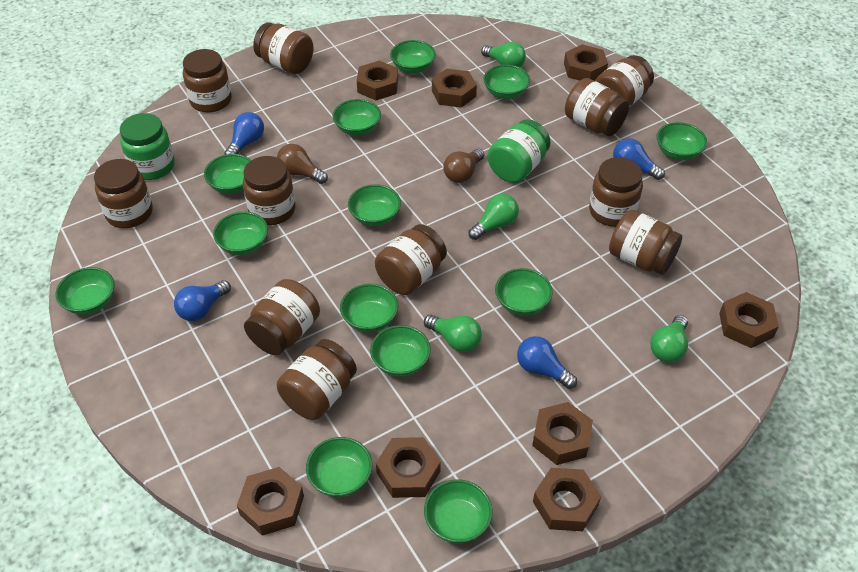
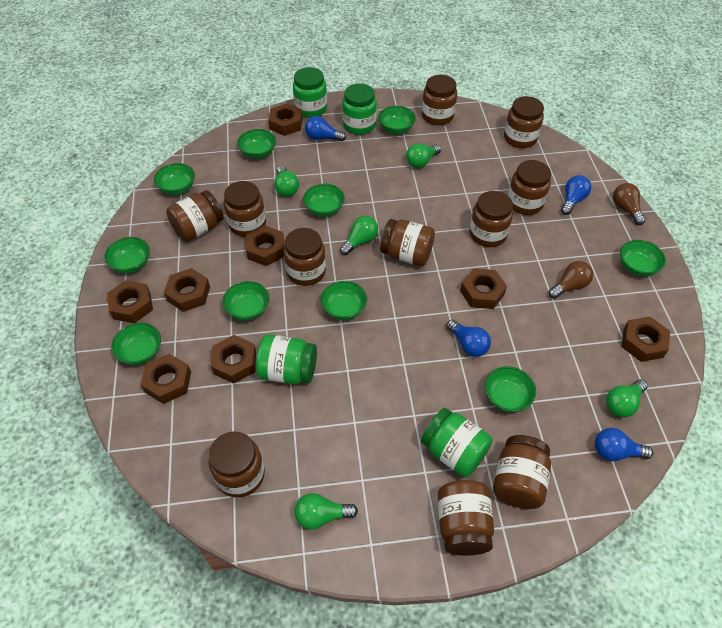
green bowl: [55,267,114,315] [204,154,251,194] [213,212,268,255] [306,437,372,497] [332,99,381,136] [340,284,398,332] [348,184,401,226] [370,325,431,377] [390,40,436,73] [424,480,493,543] [483,64,530,99] [495,268,553,316] [657,122,707,160] = 13 -> [104,237,150,273] [111,323,161,365] [154,163,195,195] [223,281,269,321] [237,129,276,159] [303,184,345,217] [321,281,367,320] [378,106,416,134] [485,366,536,412] [620,240,666,276] = 10
green jar: [120,113,175,180] [487,119,551,183] = 2 -> [256,334,317,384] [293,67,327,118] [342,83,377,135] [421,408,493,477] = 4
green light bulb: [424,315,482,352] [468,194,519,240] [481,42,526,67] [650,315,688,362] = 4 -> [274,166,299,197] [295,493,358,530] [340,216,378,255] [406,143,441,168] [606,379,648,417] = 5

